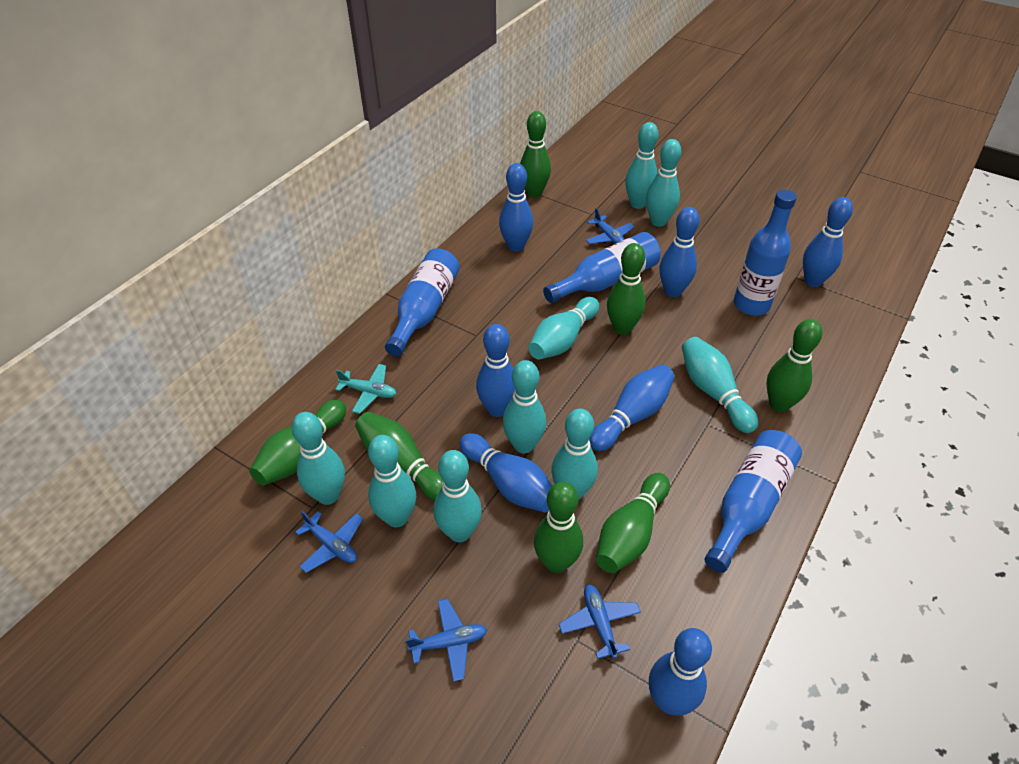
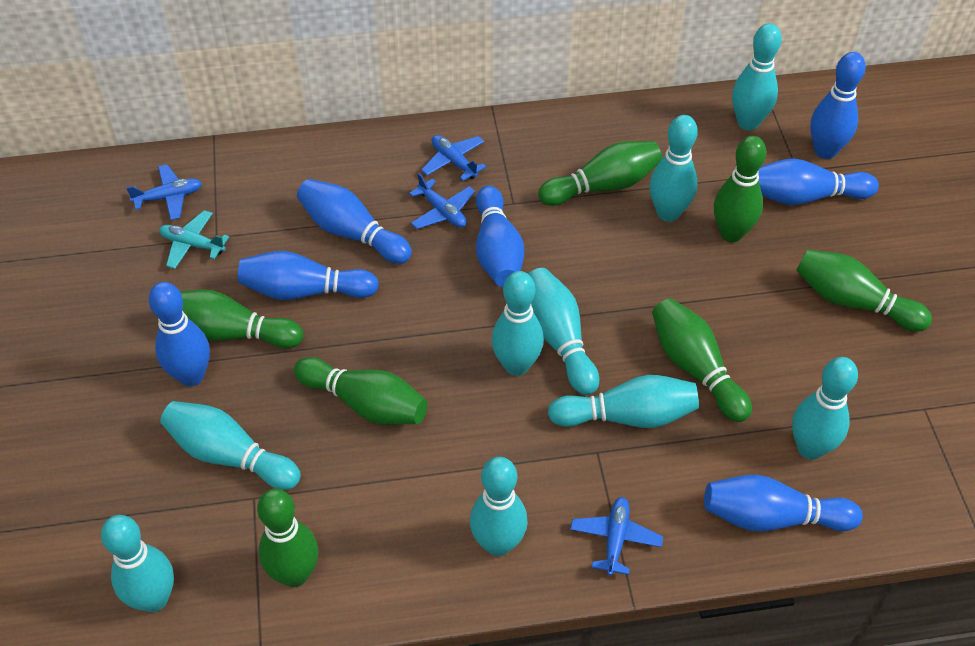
blue bottle: [385,248,460,357] [543,232,661,303] [705,430,802,573] [734,190,797,316] = 4 -> none = 0

